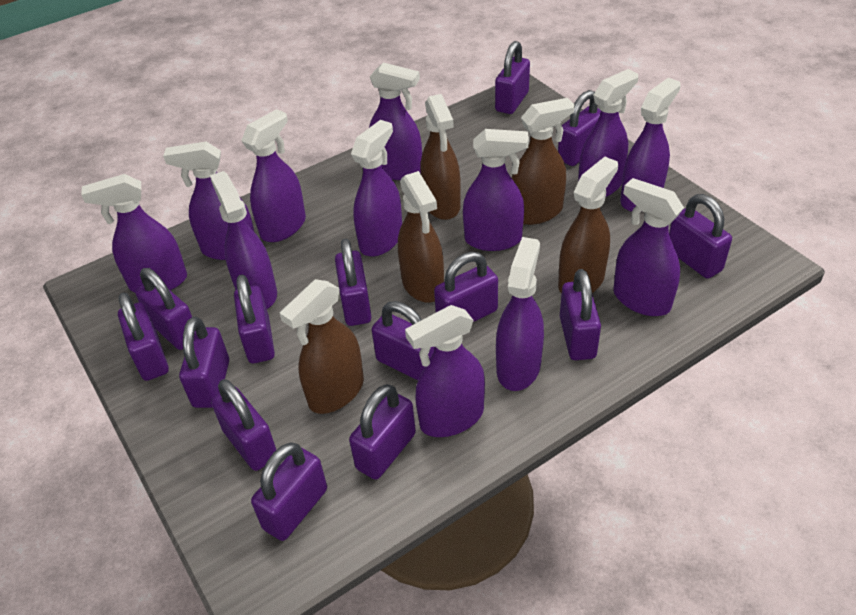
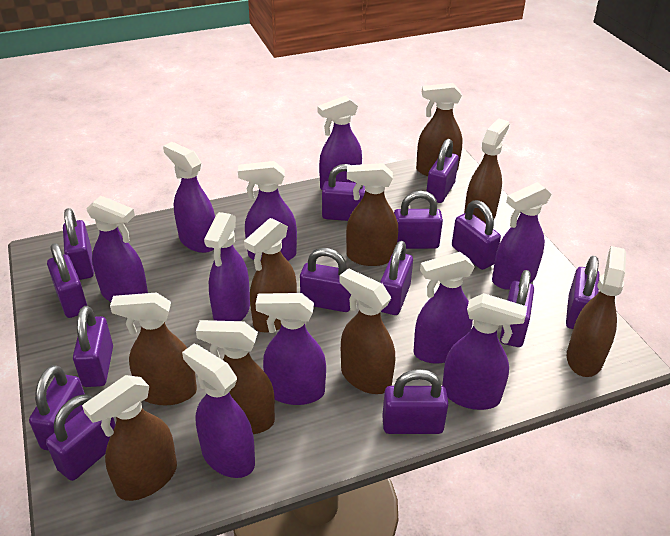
brown spray bottle: [280,279,364,414] [398,171,444,303] [421,94,461,220] [512,98,574,225] [558,157,618,294] = 5 -> [82,375,177,501] [110,292,197,405] [196,320,275,434] [244,218,297,333] [339,268,395,394] [346,163,398,266] [416,83,463,176] [464,118,509,223] [567,246,626,377] = 9
purple spray bottle: [81,174,187,293] [163,141,254,260] [210,171,277,309] [241,109,306,242] [351,120,402,256] [369,63,422,180] [405,305,485,437] [463,129,529,251] [496,237,544,391] [578,69,638,197] [613,178,684,316] [620,78,681,212] = 12 -> [86,196,148,302] [163,142,215,253] [182,344,255,478] [204,212,250,321] [238,161,297,261] [255,293,326,405] [317,96,362,190] [413,252,475,364] [442,293,527,410] [492,182,551,290] = 10

